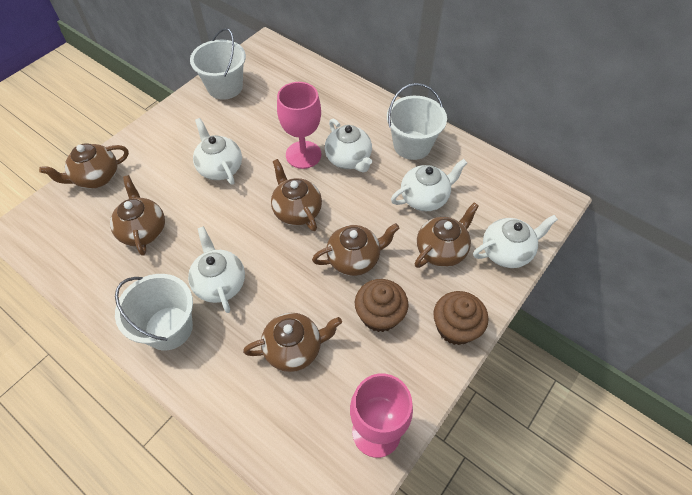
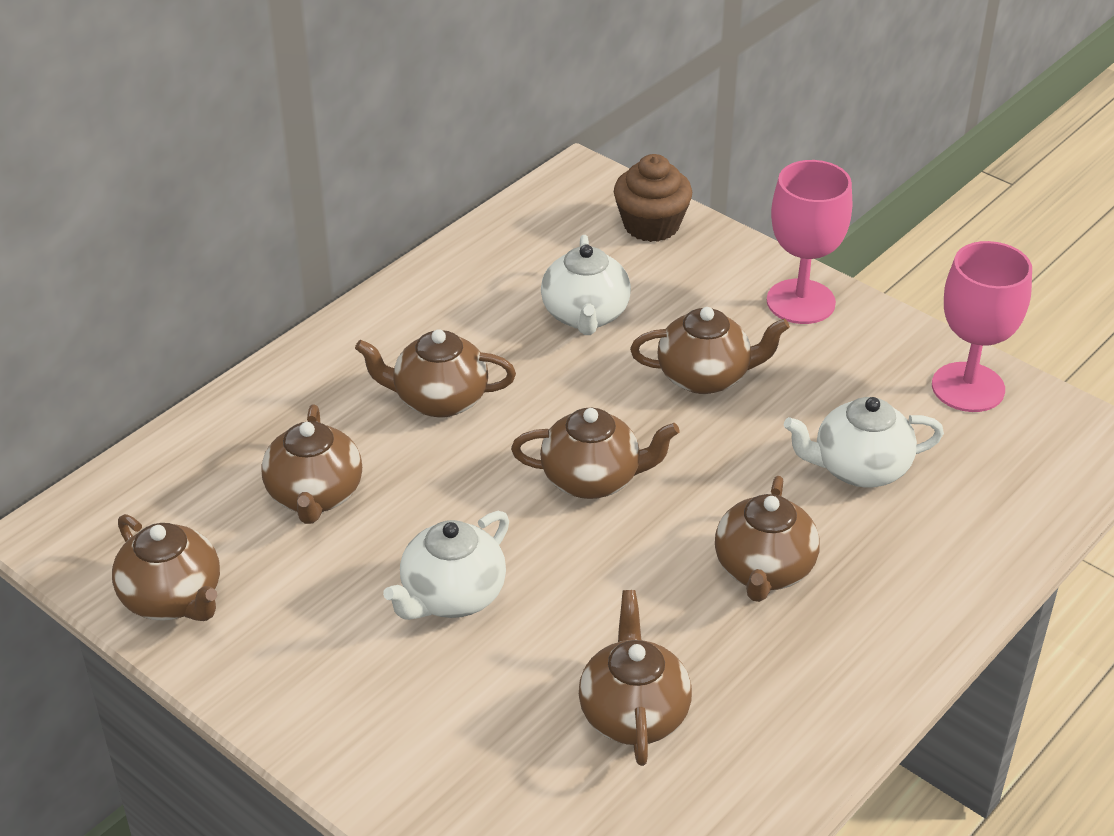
brown cupcake: [355,279,409,332] [433,291,489,345] = 2 -> [614,154,692,242] = 1
brown teapot: [39,143,129,189] [110,175,165,256] [243,313,342,372] [271,159,322,231] [312,223,399,276] [414,202,479,268] = 6 -> [112,514,220,621] [261,404,362,524] [355,329,516,418] [511,408,680,499] [579,590,692,766] [630,307,790,394] [715,476,820,602] = 7
white bucket: [115,274,193,351] [190,28,246,100] [387,83,447,160] = 3 -> none = 0
white teapot: [188,226,245,313] [193,118,242,185] [325,119,372,172] [391,159,467,211] [473,215,558,268] = 5 -> [383,511,509,620] [541,235,631,335] [784,397,944,488] = 3

